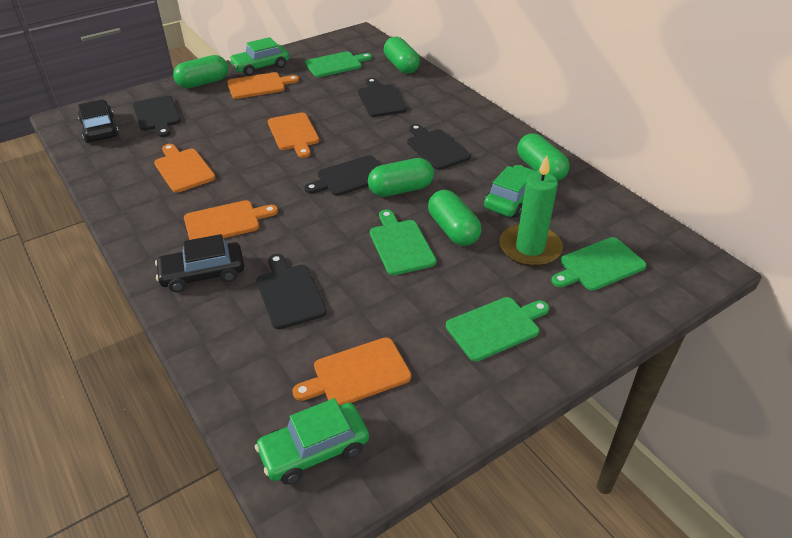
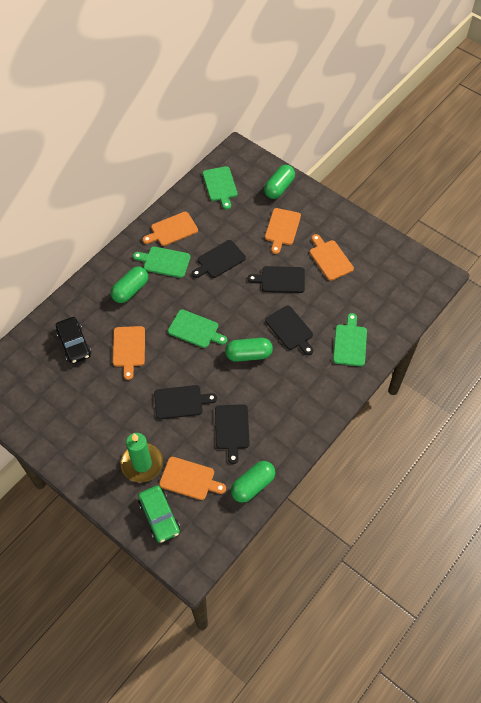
black car: [77,99,119,143] [155,234,244,292] = 2 -> [56,317,91,364] = 1
green capsule: [173,55,228,88] [368,158,434,197] [384,37,420,74] [428,190,482,246] [517,133,570,181] = 5 -> [111,266,148,303] [225,338,273,362] [231,461,275,503] [264,165,295,199] = 4
green car: [229,37,289,76] [255,398,369,485] [484,165,539,218] = 3 -> [138,485,180,543] = 1

